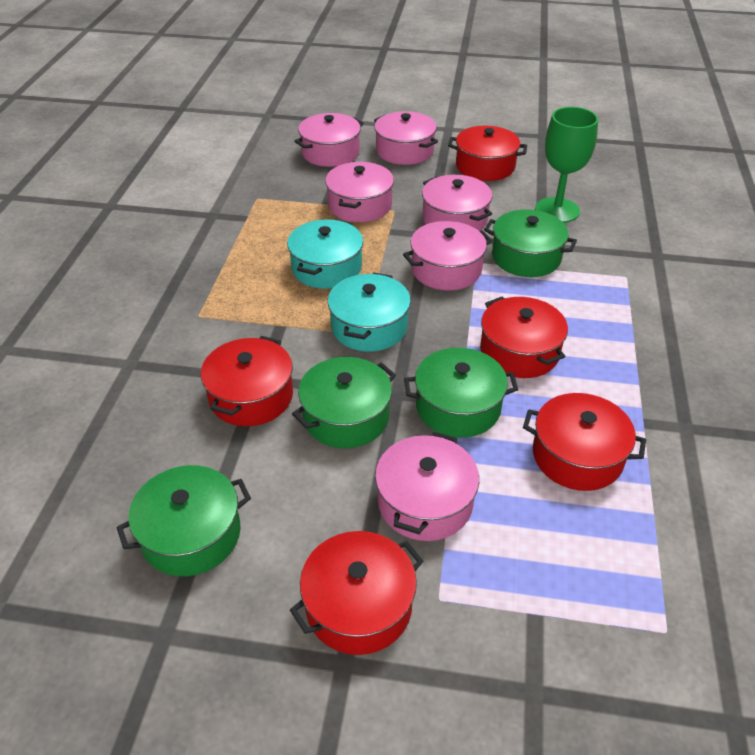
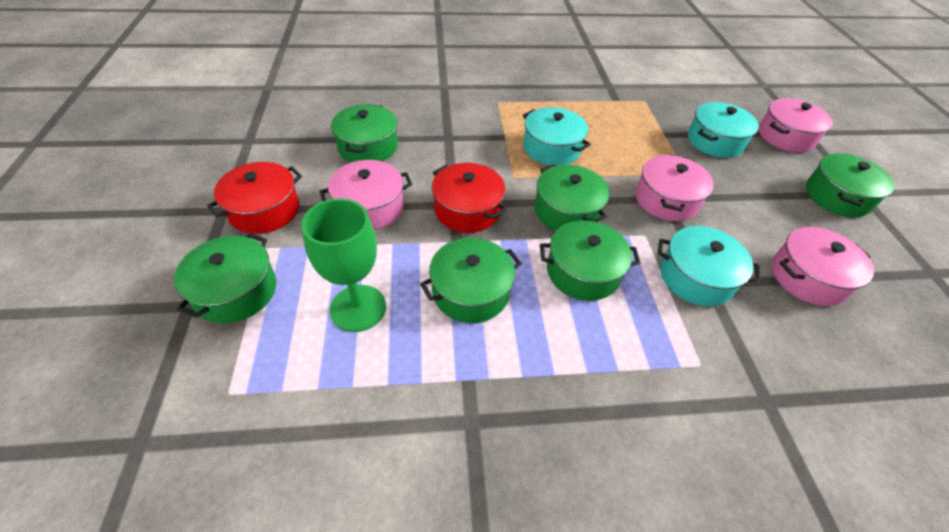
green pot: [116,465,251,576] [292,357,396,448] [404,348,518,438] [484,209,577,277] = 4 -> [174,233,277,323] [331,104,398,162] [420,238,522,323] [534,164,609,231] [540,220,640,301] [806,153,895,217] = 6
pink pot: [294,113,364,167] [325,162,394,222] [374,111,438,165] [375,432,479,541] [403,221,493,290] [422,175,492,231] = 6 -> [320,160,412,230] [635,154,714,221] [759,98,833,153] [772,227,874,306] = 4
red pot: [201,336,293,426] [290,531,424,655] [448,126,527,181] [480,296,568,378] [523,393,646,491] = 5 -> [207,162,302,234] [432,163,507,233] = 2
turquoise pot: [287,219,363,289] [328,272,411,352] = 2 -> [523,107,591,166] [658,226,760,306] [688,102,759,158] = 3

